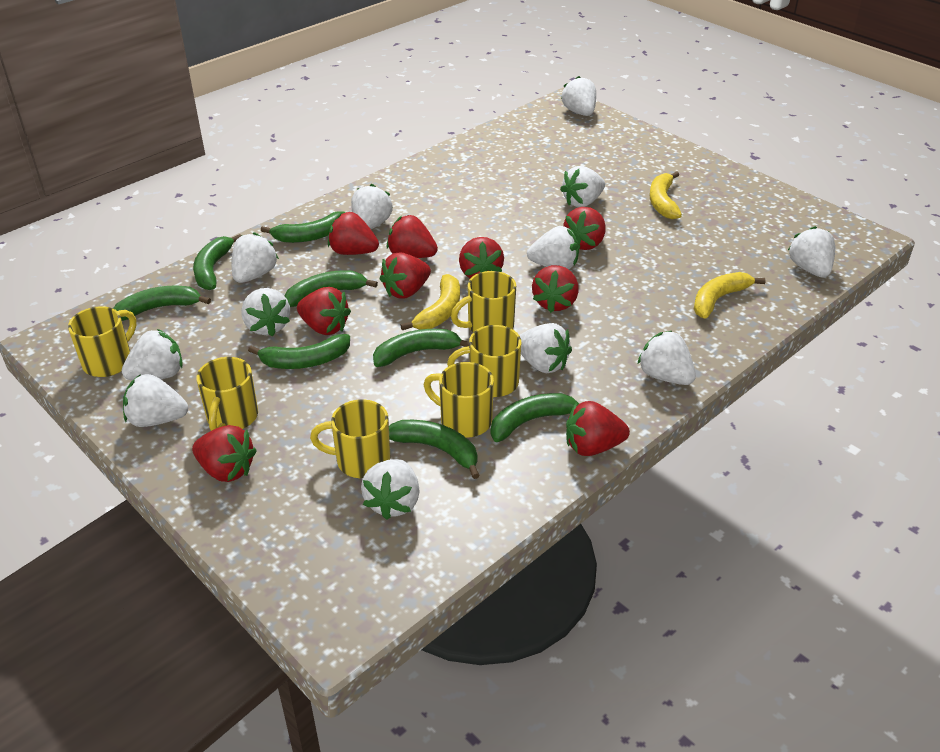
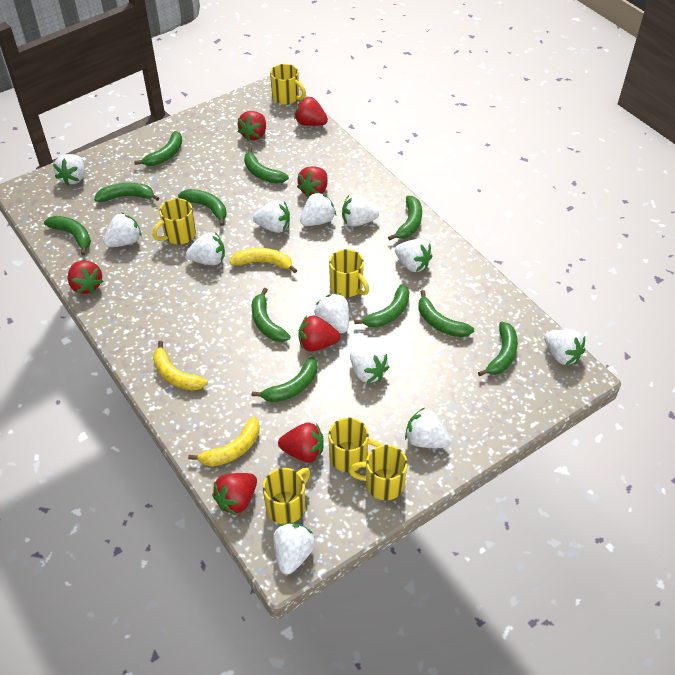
green banana: [113,286,211,321] [193,234,241,290] [248,334,350,369] [261,211,345,243] [285,270,378,307] [373,329,469,367] [389,420,480,479] [491,393,579,442] = 8 -> [44,216,91,255] [94,183,159,202] [134,131,182,166] [178,189,226,226] [244,147,289,183] [252,288,291,342] [252,357,317,402] [354,284,410,328] [388,196,422,240] [419,290,474,337] [478,321,518,376] = 11
red strawberry: [192,425,257,482] [297,287,351,335] [328,212,379,255] [380,253,431,299] [387,215,438,258] [459,237,504,278] [532,265,579,313] [563,207,606,250] [566,401,630,456] = 9 -> [68,261,103,294] [212,473,257,515] [238,111,266,141] [278,423,324,462] [294,97,328,126] [297,166,328,198] [298,315,340,351] = 7

